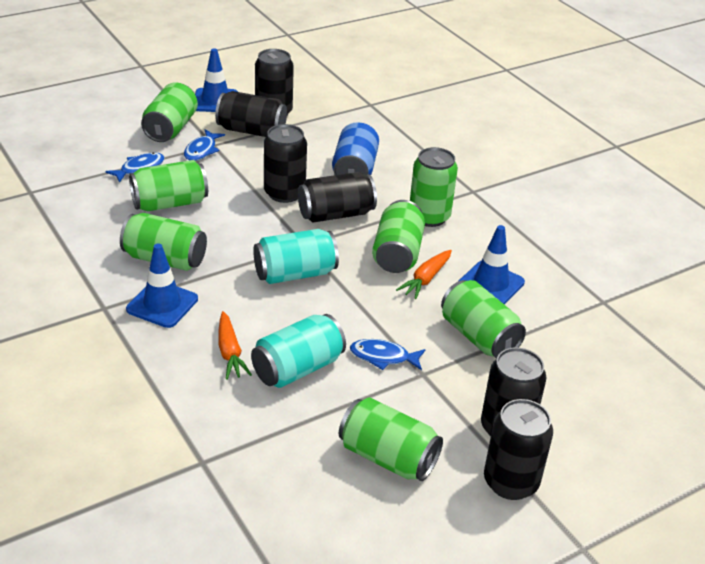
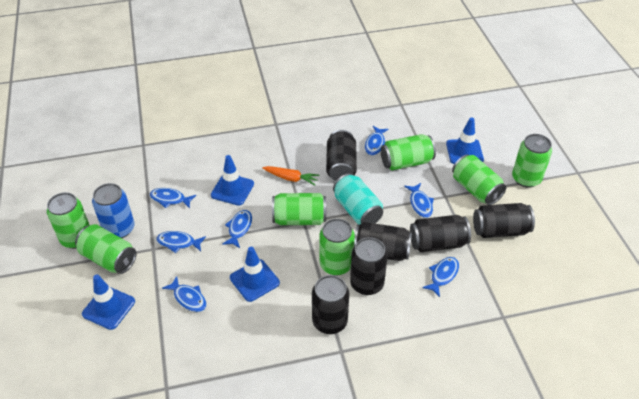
blue fish: [105,152,165,183] [184,129,225,161] [350,339,425,370] = 3 -> [150,188,196,208] [156,231,206,253] [162,276,207,312] [222,210,252,248] [365,126,389,155] [404,183,434,218] [422,257,459,297] = 7
blue traffic cone: [126,244,198,328] [195,48,238,112] [459,225,525,305] = 3 -> [82,274,135,330] [211,155,254,205] [230,247,280,302] [446,117,484,164] = 4
orange carrot: [218,311,252,380] [396,250,452,299] = 2 -> [262,166,319,185] = 1
turquoise can: [251,314,346,388] [253,229,339,284] = 2 -> [333,173,383,225] = 1

